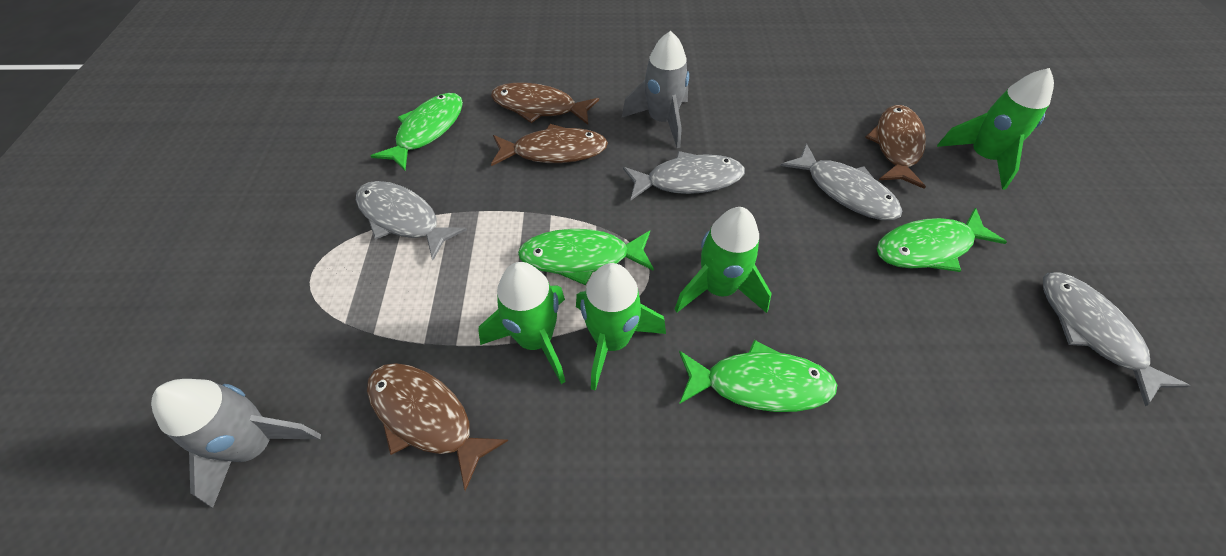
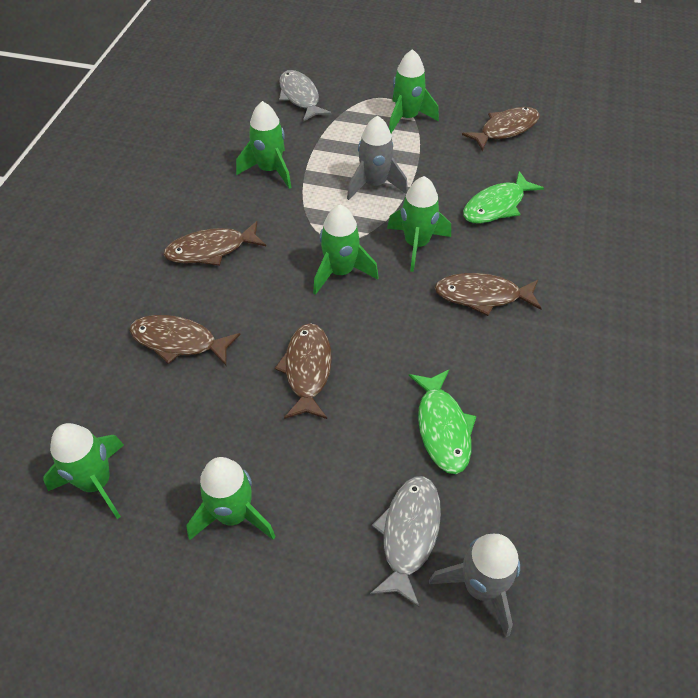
brown fish: [367,363,508,491] [491,83,599,125] [491,124,608,166] [865,105,926,189] = 4 -> [129,315,240,365] [163,221,266,266] [274,323,332,419] [434,273,542,316] [462,107,540,151] = 5
green fish: [371,93,463,171] [518,229,654,285] [679,340,837,412] [877,208,1007,272] = 4 -> [409,369,476,474] [463,171,544,224] = 2
green rocket: [478,262,566,384] [576,263,666,391] [674,207,772,313] [937,68,1054,190] = 4 -> [43,423,124,519] [186,457,276,540] [236,101,292,189] [313,205,379,295] [387,176,451,272] [389,49,439,133] = 6
grey fish: [356,181,467,260] [623,151,745,200] [781,143,902,220] [1043,272,1190,406] = 4 -> [279,70,332,122] [370,476,441,608] = 2

